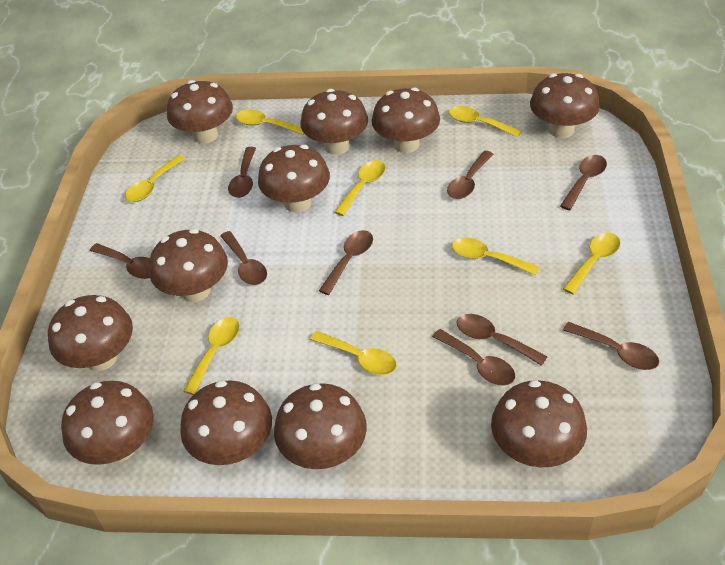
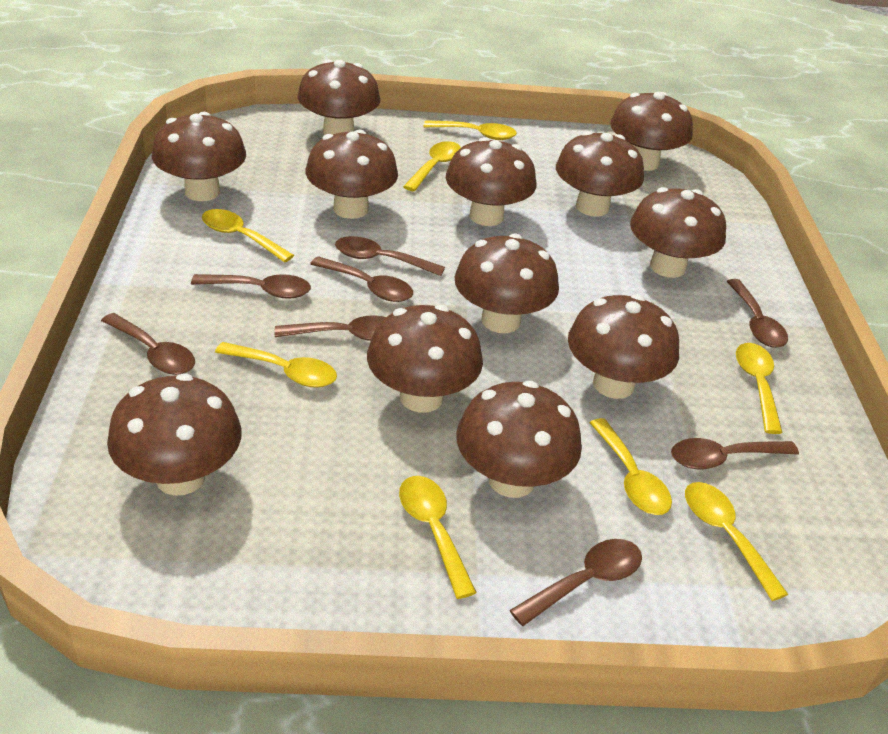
brown mushroom: [48,295,133,371] [61,381,154,465] [149,229,228,302] [167,80,233,144] [180,380,272,465] [258,145,330,212] [274,383,367,469] [301,89,368,155] [372,87,440,153] [491,380,587,468] [530,73,600,138] = 11 -> [107,374,242,496] [152,112,246,201] [298,60,380,135] [305,130,398,219] [367,305,483,413] [446,137,537,226] [455,233,559,333] [456,381,582,498] [556,131,644,217] [568,294,679,399] [610,92,693,171] [630,187,726,278] = 12
brown spoon: [90,243,150,279] [220,231,267,285] [228,147,256,198] [319,230,373,295] [432,329,515,386] [447,151,493,199] [457,314,548,366] [560,155,607,210] [563,322,659,370] = 9 -> [101,313,195,375] [191,274,311,299] [275,315,386,341] [310,256,413,302] [335,236,445,276] [510,539,642,626] [671,438,799,469] [726,279,788,348] = 8

